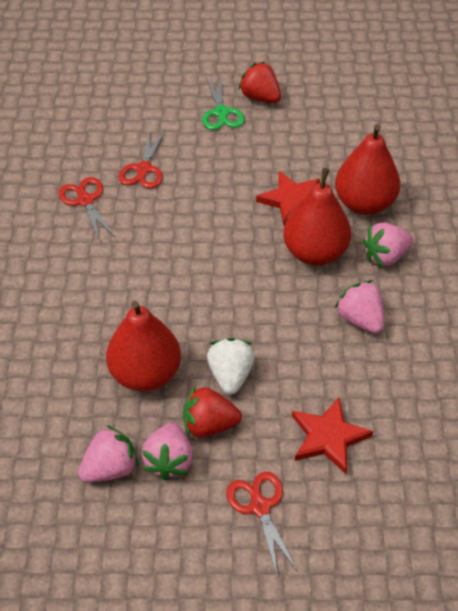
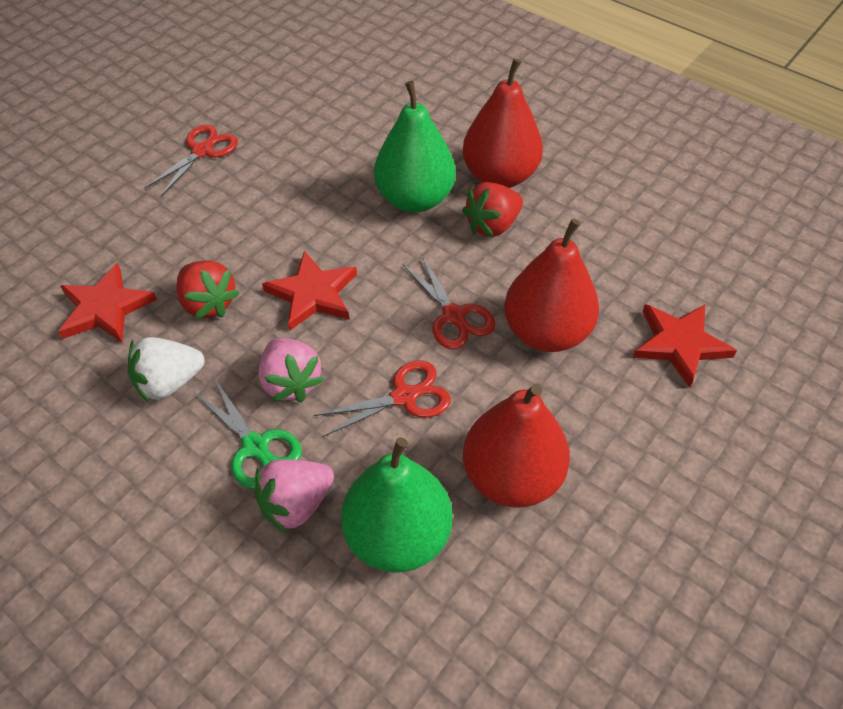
green pear: none = 0 -> [341,437,453,573] [374,81,456,213] = 2
pink strawberry: [78,425,139,483] [141,423,193,481] [335,280,385,333] [363,223,413,267] = 4 -> [254,459,334,534] [259,338,324,402] = 2
red star: [256,171,320,226] [292,397,373,474] = 2 -> [58,263,157,343] [262,251,357,330] [633,304,737,388] = 3

